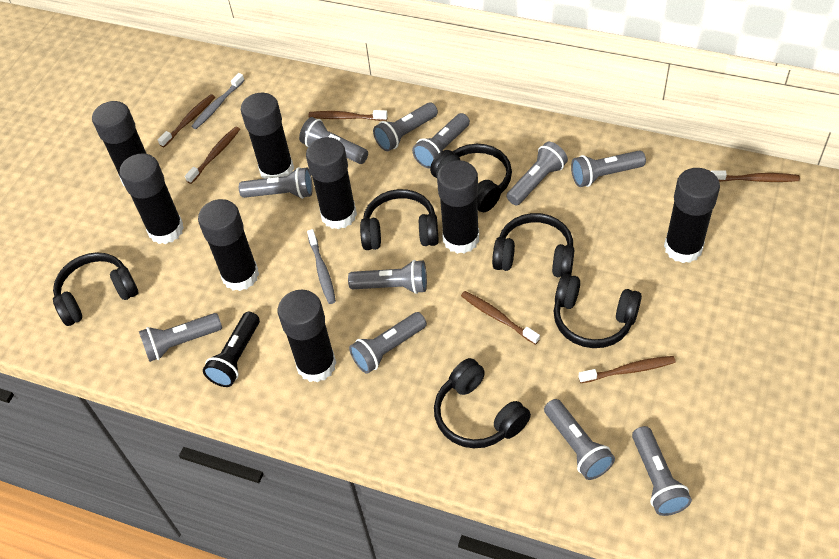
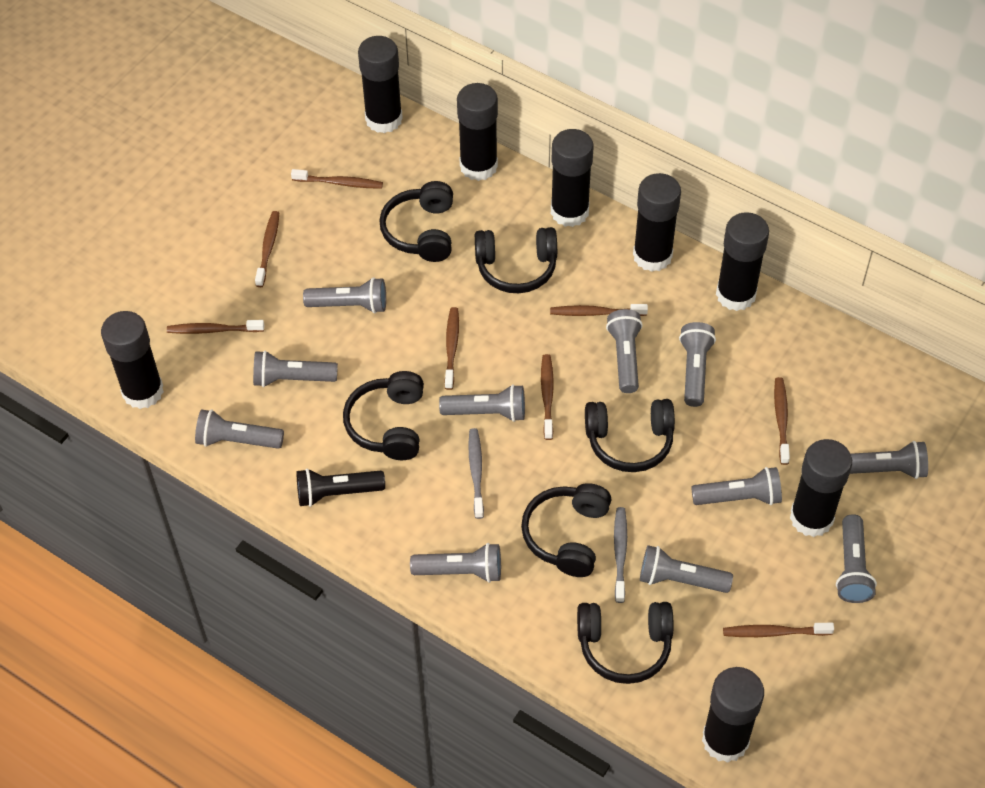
brown toothbrush: [157,94,215,147] [185,127,240,184] [308,110,388,121] [461,291,540,345] [578,356,676,383] [711,170,800,182] = 6 -> [167,320,264,334] [255,211,279,287] [291,169,383,189] [444,307,459,390] [541,354,554,440] [550,304,648,316] [723,623,834,637] [774,377,790,465] = 8

